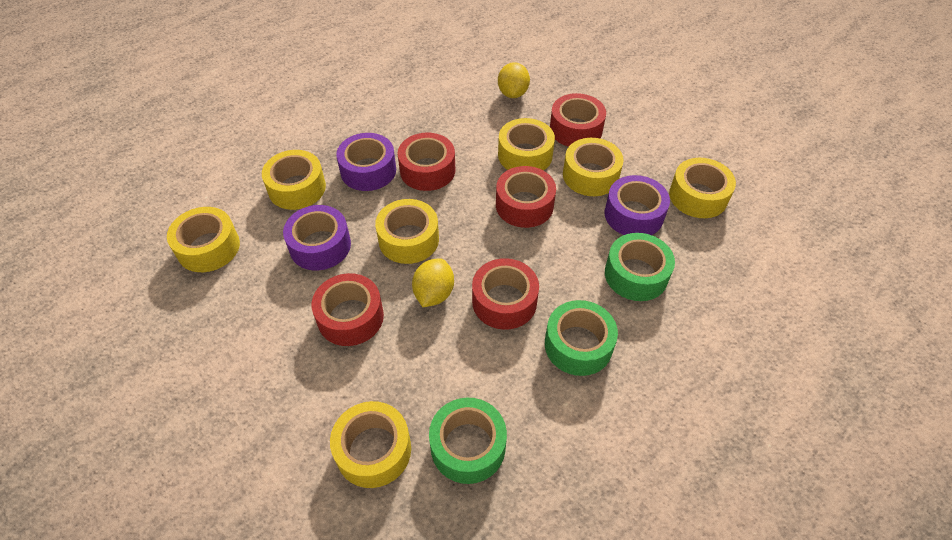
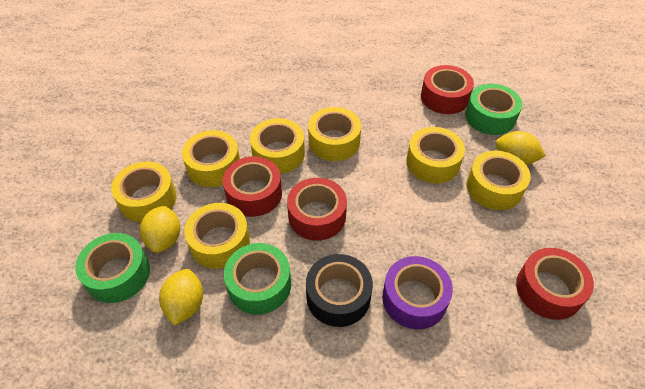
black tape: none = 0 -> [306,254,373,327] = 1
purple tape: [283,205,351,270] [336,133,396,191] [605,175,670,235] = 3 -> [382,256,453,329] = 1
red tape: [312,273,384,346] [398,133,455,191] [472,258,539,330] [496,166,556,228] [550,93,606,147] = 5 -> [223,156,282,217] [287,178,347,241] [421,65,474,114] [516,248,594,320] = 4
yellow lemon: [412,258,454,307] [498,62,530,98] = 2 -> [140,205,180,253] [159,269,203,326] [495,131,546,165] = 3

